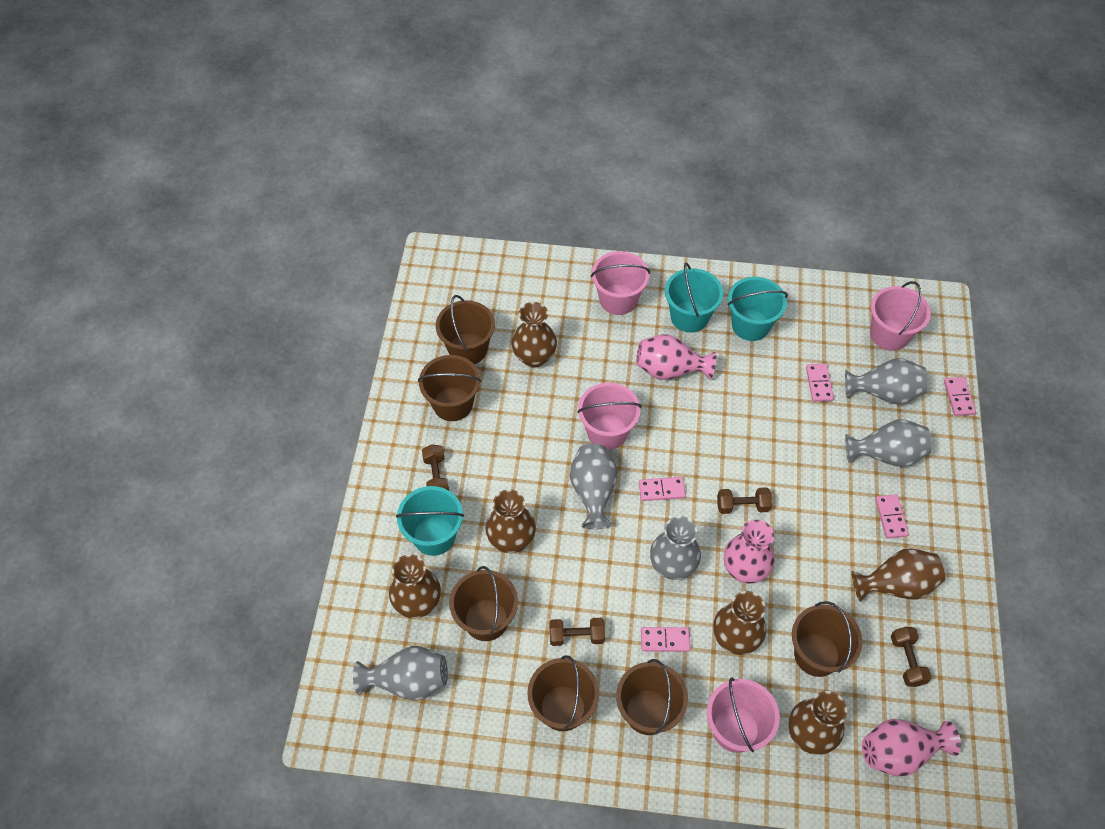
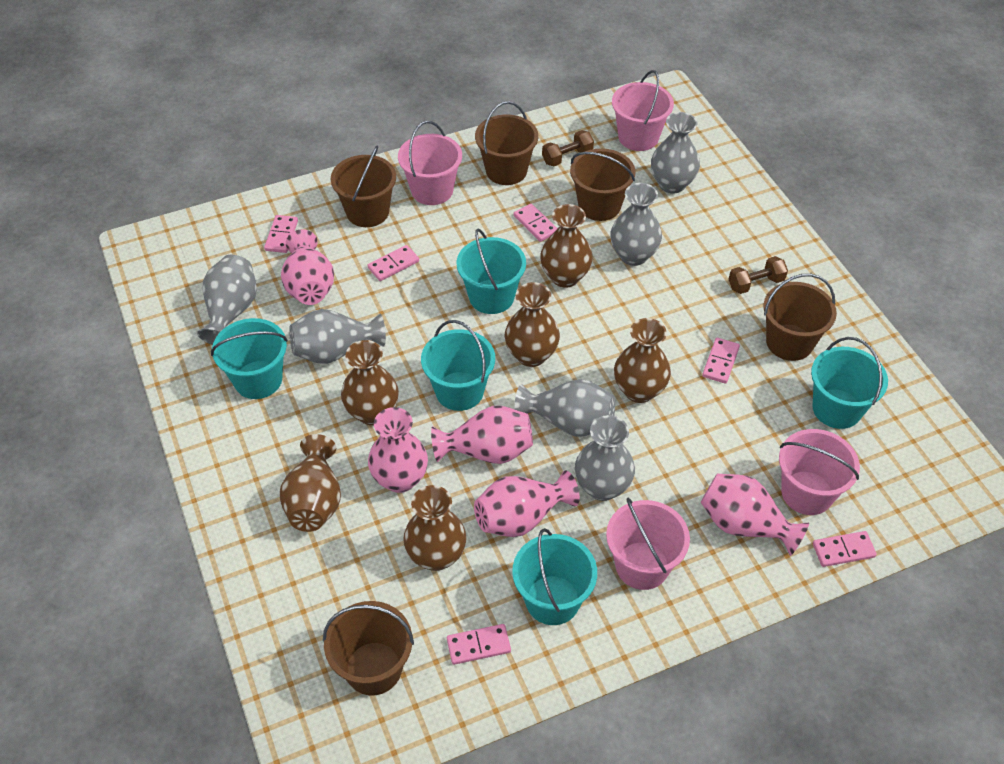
brown bucket: [418,355,481,421] [435,295,495,364] [449,566,518,641] [527,655,599,731] [616,659,688,735] [792,601,863,677] = 6 -> [323,601,414,696] [331,146,396,227] [475,101,538,185] [570,149,635,221] [763,274,837,361] = 5
brown dumbbell: [422,444,449,490] [549,618,605,646] [717,487,772,514] [891,627,932,687] = 4 -> [542,130,594,166] [729,256,788,294] = 2
grey vase: [353,646,448,701] [569,444,618,529] [650,516,701,580] [845,358,927,405] [845,419,931,467] = 5 -> [197,255,257,345] [289,309,386,364] [515,379,615,437] [575,415,635,501] [610,183,662,266] [651,112,700,194] = 6
pink domino: [639,477,686,501] [641,627,690,652] [806,364,834,402] [875,494,909,538] [944,377,976,416] = 5 -> [264,215,298,253] [368,245,419,281] [447,624,511,665] [514,204,558,242] [702,338,740,384] [813,531,877,567] = 6
pink vase: [636,334,716,380] [724,520,775,584] [862,719,961,776] = 3 -> [281,229,334,305] [368,407,428,493] [431,406,533,464] [474,471,580,537] [701,473,809,556] = 5
turquoise bucket: [396,486,464,556] [665,263,723,333] [728,277,788,341] = 3 -> [211,318,288,399] [421,320,495,411] [456,229,526,314] [512,528,597,625] [811,337,888,429] = 5

